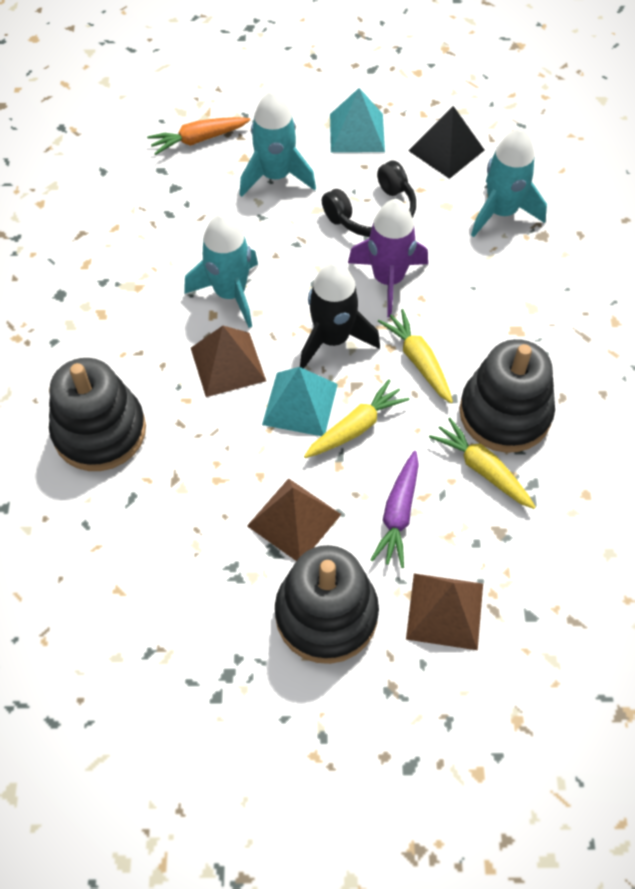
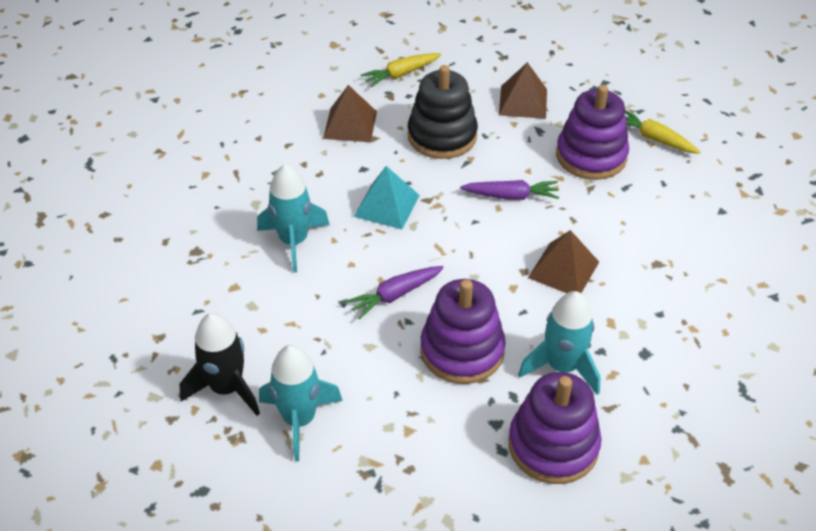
black headphones: [322,161,416,237] = 1 -> none = 0
black pyramid: [409,106,484,179] = 1 -> none = 0
black stacking toy: [49,358,146,471] [275,545,379,664] [459,339,555,453] = 3 -> [408,65,478,159] = 1
orange carrot: [147,117,250,155] = 1 -> none = 0
purple carrot: [371,451,419,568] = 1 -> [346,266,444,319] [460,180,559,200] = 2
purple rocket: [348,199,428,317] = 1 -> none = 0
purple stacking toy: none = 0 -> [421,279,506,384] [508,372,601,484] [556,85,629,180] = 3
turquoise pyramid: [262,367,338,436] [330,88,385,153] = 2 -> [354,166,420,229] = 1
yellow carrot: [304,379,410,458] [378,309,453,403] [429,418,535,509] = 3 -> [361,53,441,88] [625,110,700,154] = 2

